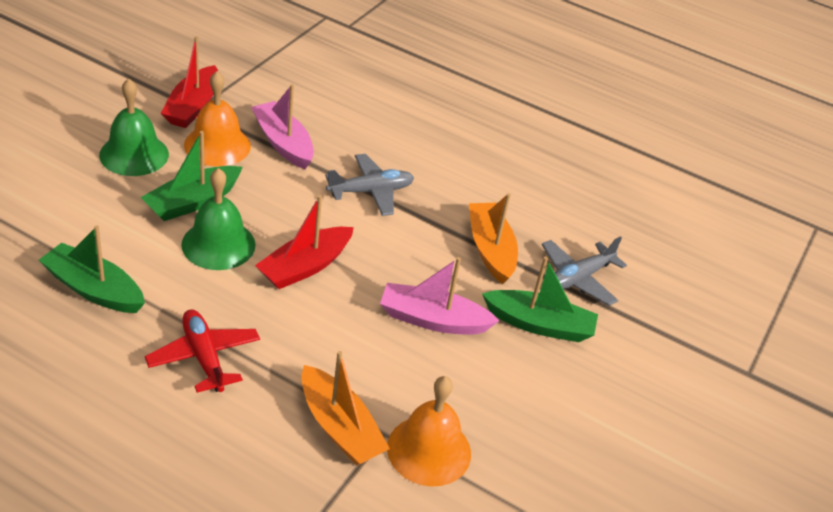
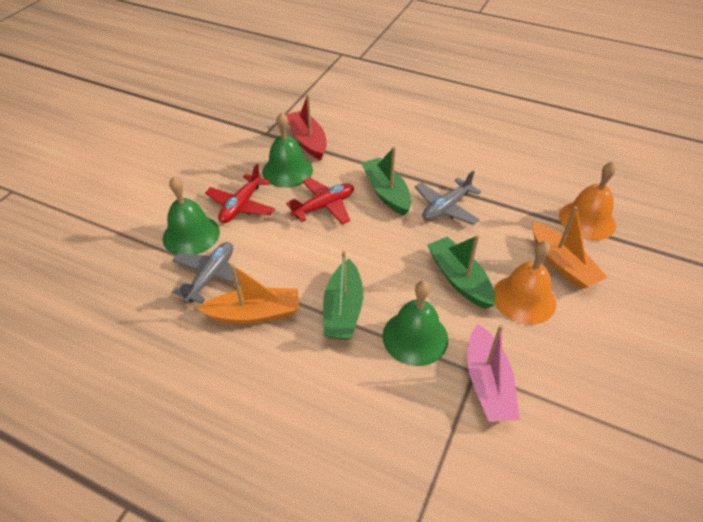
green bell: [99,78,169,176] [181,168,256,270] = 2 -> [162,176,220,255] [262,112,313,188] [382,281,448,366] = 3
pink boat: [251,84,314,169] [380,257,499,335] = 2 -> [467,324,520,422] = 1
red boat: [161,36,218,128] [255,195,354,289] = 2 -> [286,95,327,160] = 1
red plane: [145,309,260,393] = 1 -> [205,164,275,223] [286,178,354,225] = 2

